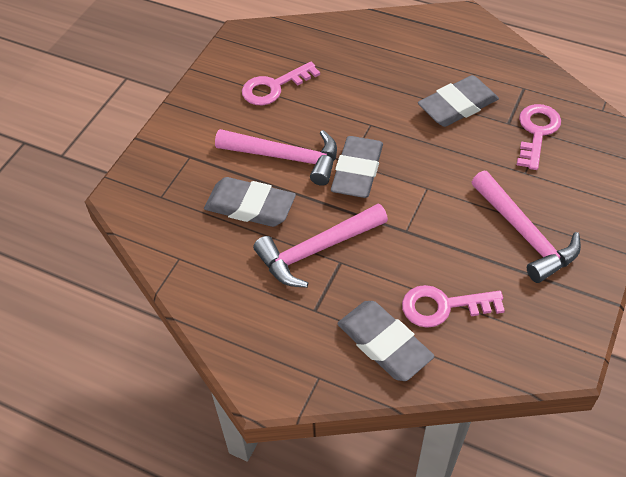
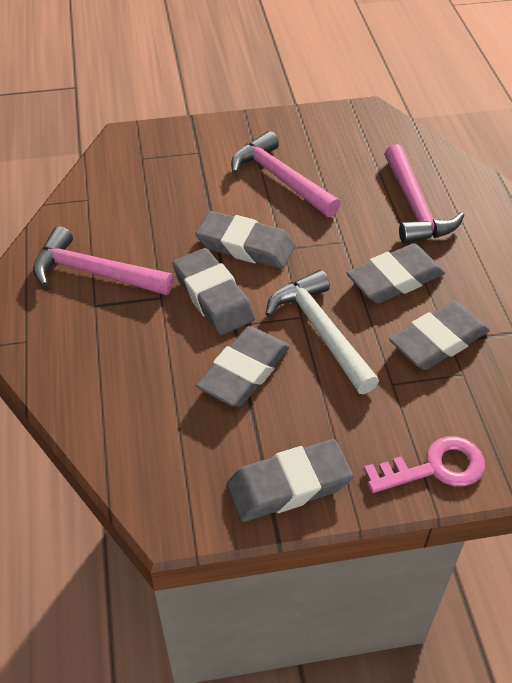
grey eraser: [204,177,296,227] [331,136,383,198] [337,301,434,381] [418,75,499,127] = 4 -> [172,248,255,335] [195,211,295,269] [196,326,290,407] [227,439,353,522] [346,243,445,303] [389,301,490,370] = 6
pink key: [242,62,320,105] [402,285,505,328] [517,104,561,170] = 3 -> [364,436,485,493] = 1
white hammer: none = 0 -> [266,270,379,394] = 1

